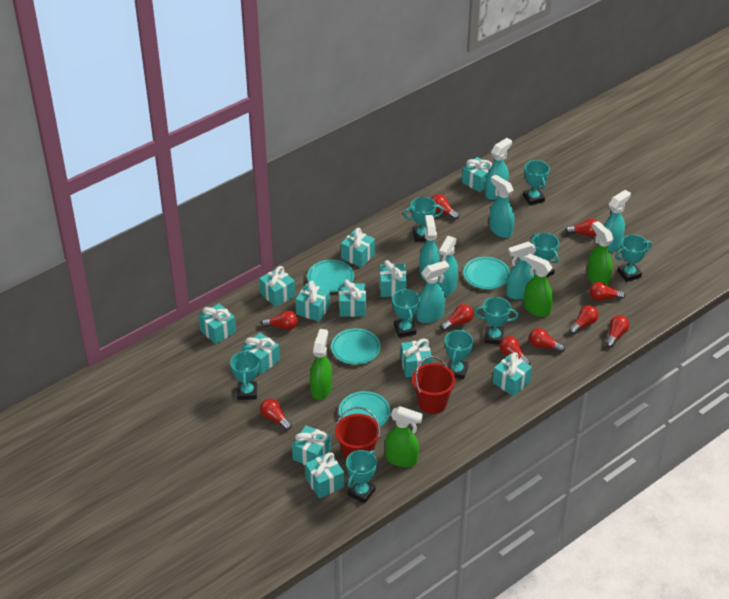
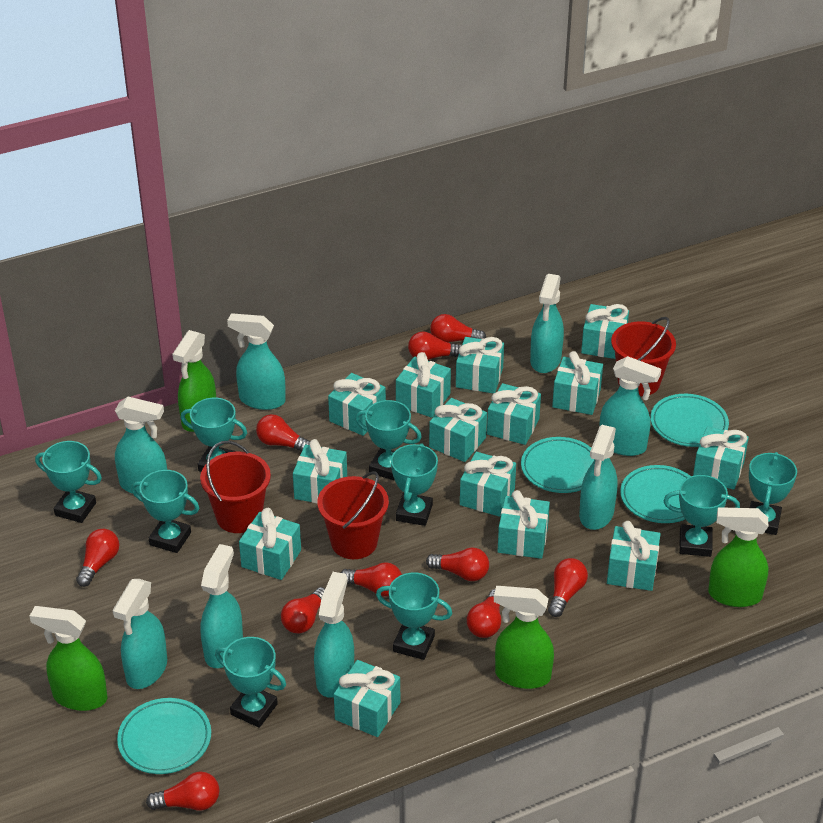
red bucket: [335,407,380,461] [412,356,456,414] = 2 -> [200,441,271,533] [317,471,389,559] [611,317,676,396] = 3
turquoise gift: [198,303,236,344] [241,333,280,375] [259,266,295,307] [292,425,331,465] [295,281,330,322] [305,452,344,498] [339,279,366,317] [341,228,375,268] [380,260,407,297] [401,339,433,377] [462,157,492,192] [493,352,532,396] = 12 -> [239,508,301,580] [293,439,347,503] [328,373,386,436] [334,660,400,737] [396,352,451,418] [429,398,487,462] [456,337,504,394] [460,452,516,517] [487,383,541,445] [497,490,550,559] [552,351,603,415] [581,304,629,359] [607,521,661,591] [693,426,749,490] = 14
turquoise spray bottle: [417,261,449,323] [420,215,440,281] [438,236,458,296] [485,138,512,200] [489,175,514,238] [506,242,536,300] [604,190,631,253] = 7 -> [113,579,167,689] [115,397,167,494] [201,544,243,668] [227,313,286,410] [314,572,354,698] [530,274,564,373] [579,425,617,530] [599,356,661,456] = 8

